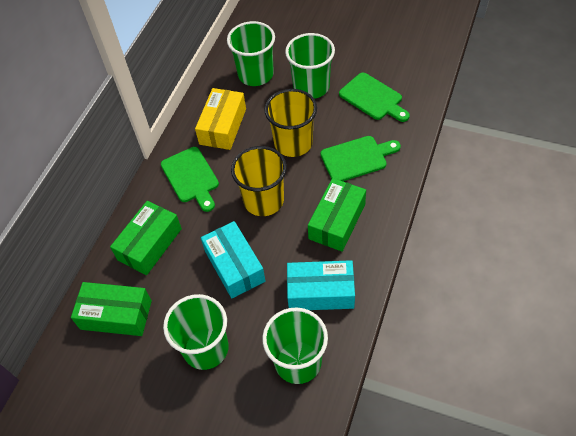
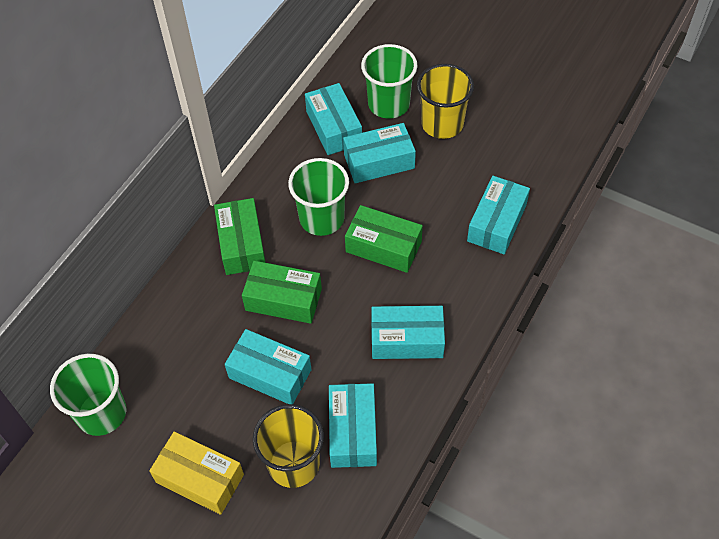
green cup: [163,294,229,370] [227,21,275,86] [262,307,328,384] [285,33,335,99] = 4 -> [50,354,126,436] [288,158,349,236] [361,44,417,119] = 3
green cutting board: [161,147,219,212] [320,136,401,181] [339,72,410,122] = 3 -> none = 0
turquoise box: [201,221,265,299] [287,260,355,310] = 2 -> [225,329,312,404] [305,83,362,155] [329,383,377,468] [343,123,416,183] [371,306,445,359] [467,176,530,254] = 6

